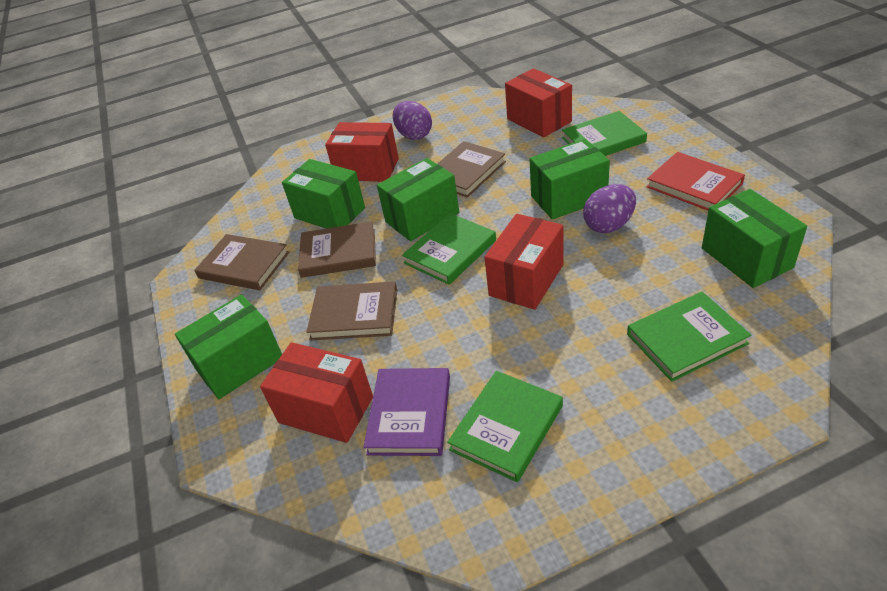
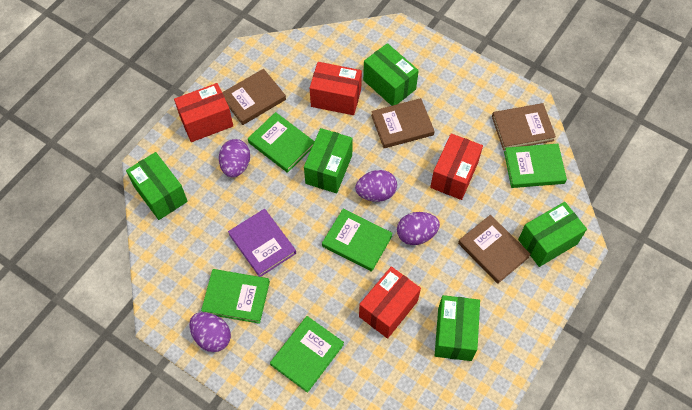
green book: [402,213,496,285] [447,371,563,482] [562,111,647,156] [627,292,751,382] = 4 -> [201,269,270,324] [248,112,315,173] [270,316,344,393] [322,209,393,272] [504,144,567,188] = 5
purple egg: [393,101,432,140] [583,184,636,233] = 2 -> [189,312,231,352] [219,139,250,178] [355,170,397,202] [397,212,440,245] = 4
red book: [646,152,745,211] = 1 -> none = 0

